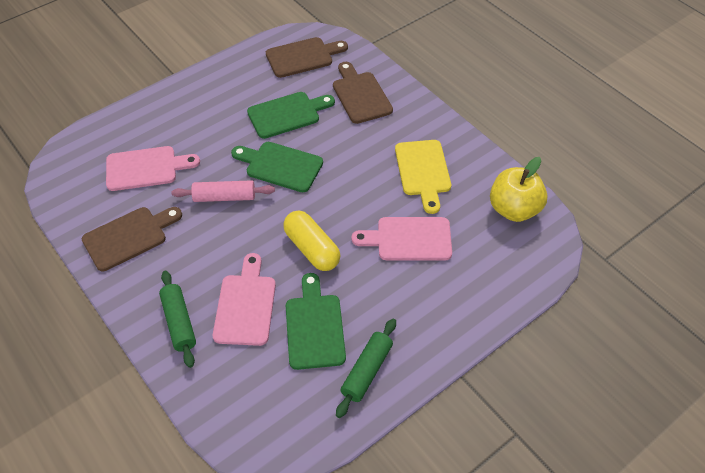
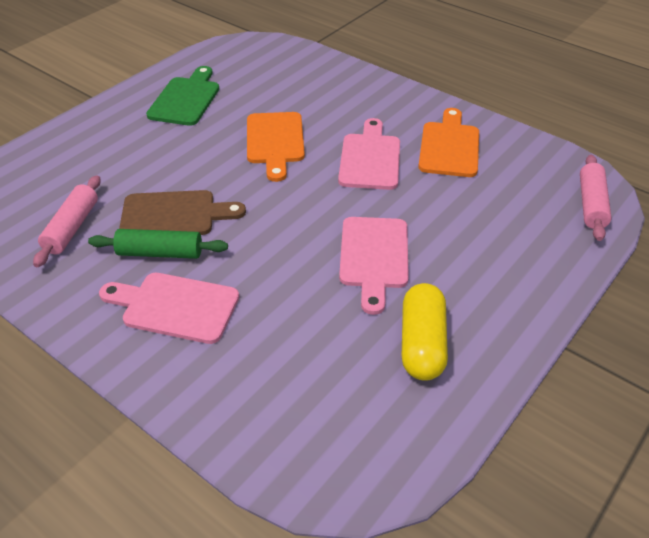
brown cutting board: [82,207,182,271] [266,37,348,78] [333,62,393,124] = 3 -> [119,190,246,235] = 1
green cutting board: [231,142,323,192] [247,92,335,139] [286,273,346,370] = 3 -> [146,66,219,126] = 1
green rolling pin: [159,271,196,368] [336,318,396,418] = 2 -> [88,229,228,259] = 1
orange cutting board: none = 0 -> [247,112,305,182] [418,108,479,177] = 2
pink rolling pin: [171,180,275,202] = 1 -> [33,175,101,267] [580,155,612,241] = 2
yellow apple: [490,157,548,222] = 1 -> none = 0
yellow cutting board: [395,140,451,214] = 1 -> none = 0

